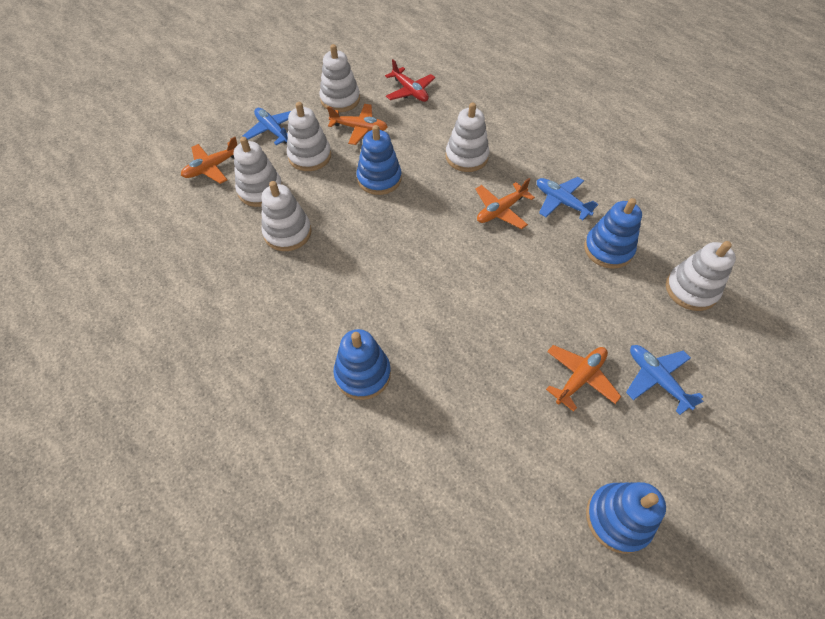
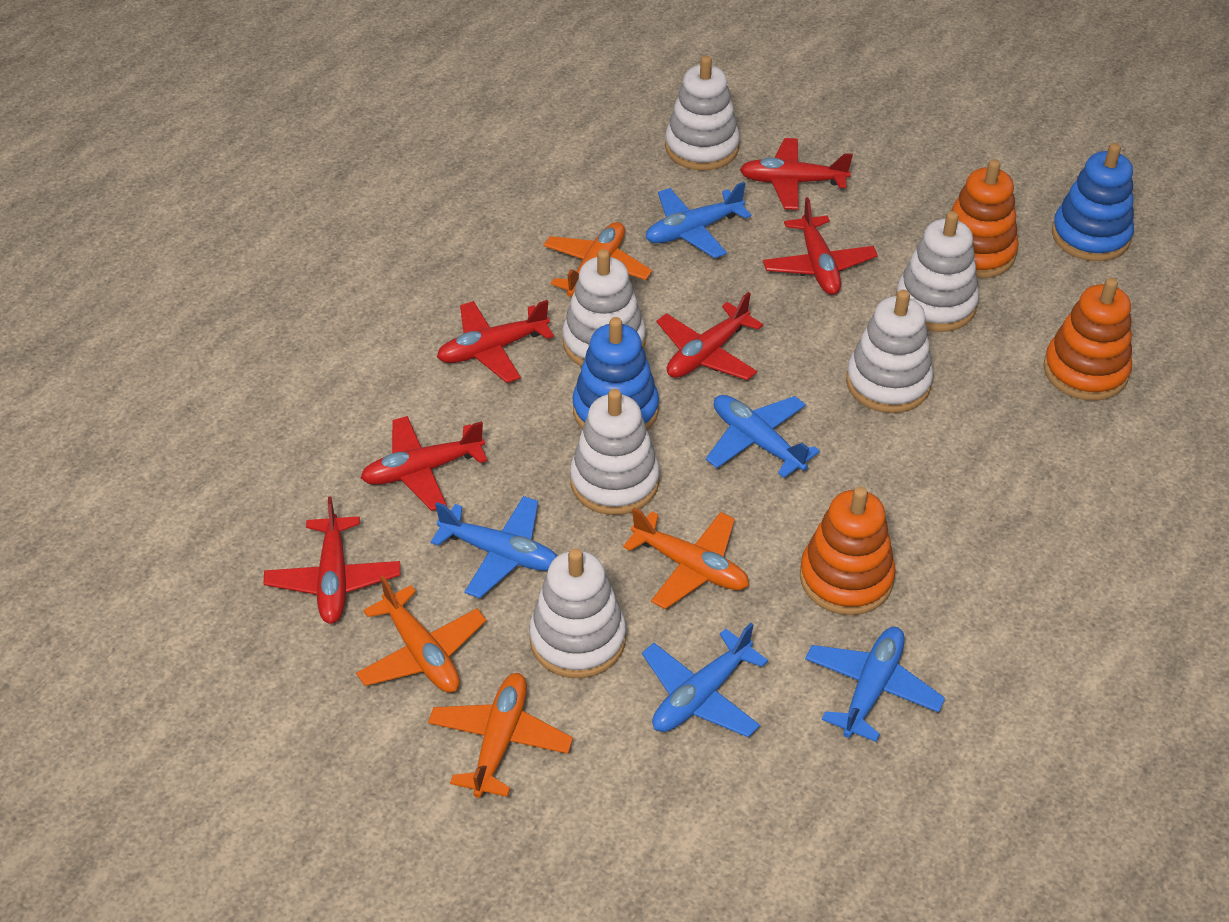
blue plane: [243,108,291,145] [537,177,598,220] [626,345,703,415] = 3 -> [431,496,557,598] [642,623,768,737] [646,182,751,258] [706,395,820,478] [805,627,945,742] = 5
blue stacking toy: [333,329,391,400] [357,125,402,195] [584,198,642,269] [586,482,666,554] = 4 -> [572,317,659,431] [1052,143,1134,261] = 2
orange stacking toy: none = 0 -> [800,487,896,615] [951,159,1019,279] [1043,278,1132,401] = 3
red plane: [385,59,435,102] = 1 -> [263,496,400,624] [361,416,487,511] [437,300,554,383] [657,292,763,380] [740,138,853,210] [763,197,878,295] = 6

